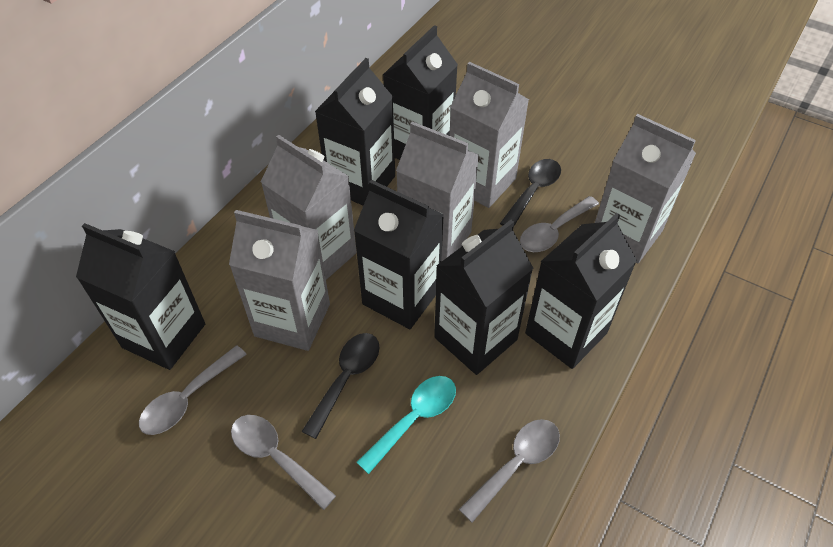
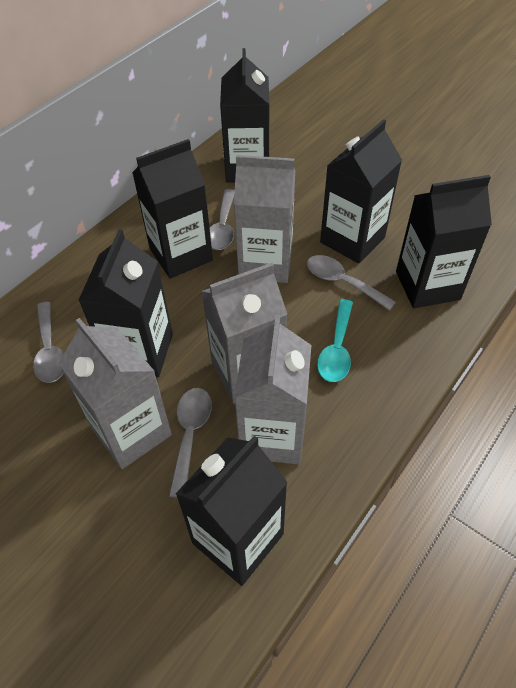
black spoon: [301,333,380,439] [500,159,561,226] = 2 -> none = 0
grey carton: [229,210,330,351] [261,135,357,280] [396,122,479,262] [449,62,529,208] [595,114,696,263] = 5 -> [58,318,172,469] [201,263,287,404] [234,155,295,283] [234,315,311,464] = 4

